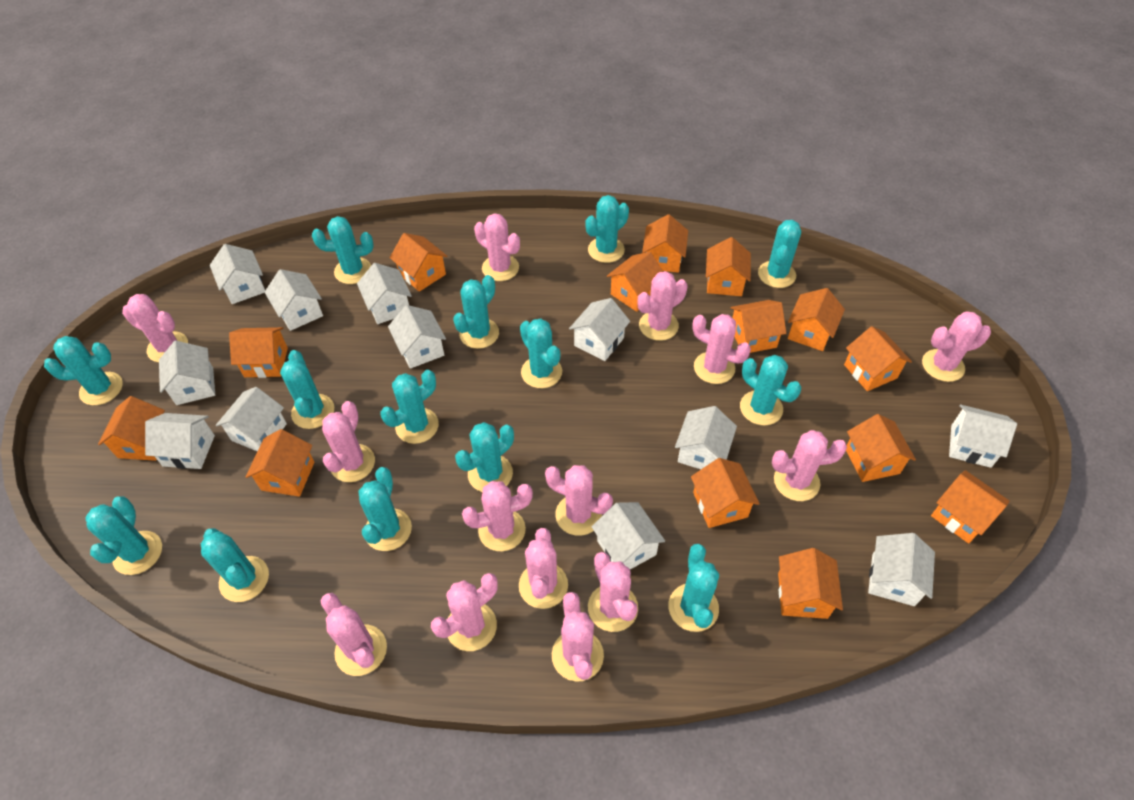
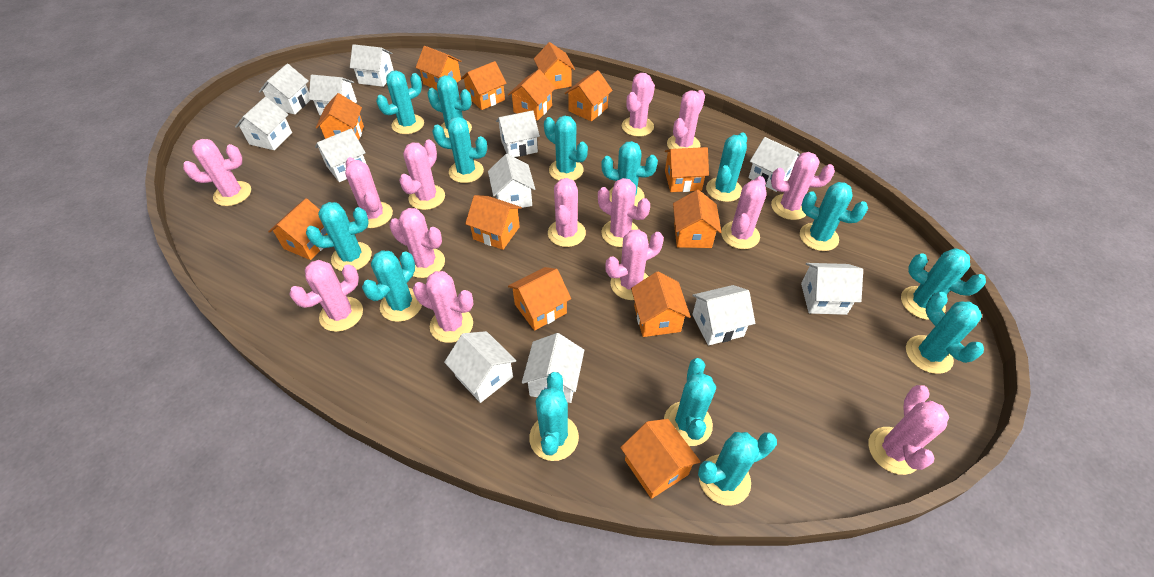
orange house: [98,396,165,461] [229,327,288,378] [246,429,314,497] [390,233,447,292] [607,252,663,312] [642,214,688,273] [691,458,760,528] [706,237,751,296] [730,300,786,353] [778,548,843,619] [788,288,845,351] [844,326,912,391] [846,414,916,482] [931,470,1010,544] = 14 -> [268,198,328,260] [316,93,364,140] [415,46,462,90] [461,61,507,110] [465,195,522,250] [508,69,555,121] [508,267,571,331] [534,42,575,90] [564,70,613,121] [620,419,701,499] [631,271,691,337] [665,147,709,192] [673,190,721,248] = 13

